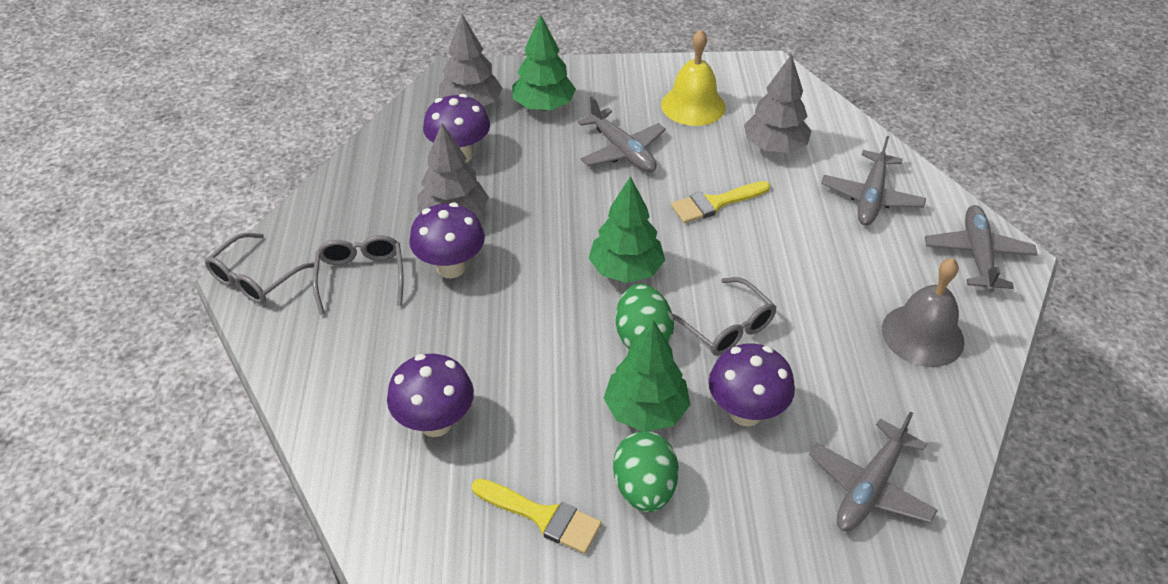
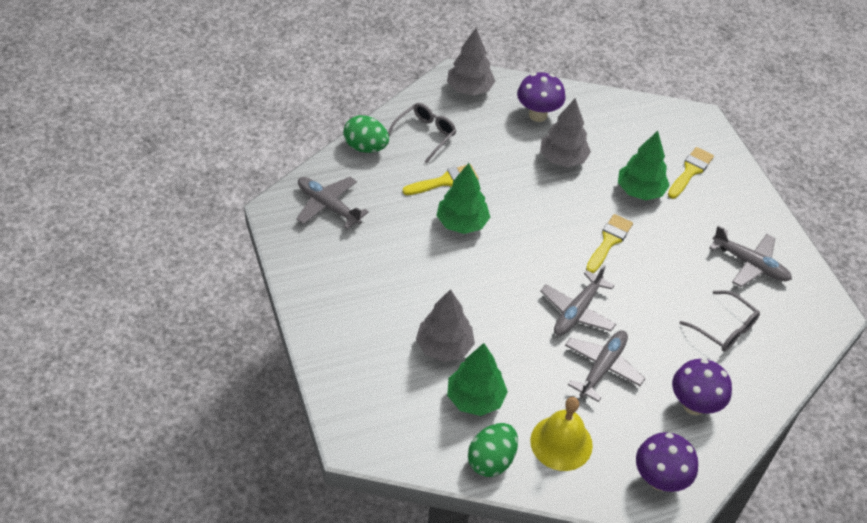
grey bell: [882,258,964,367] = 1 -> none = 0
grey glasses: [205,233,315,304] [313,235,404,315] [673,277,777,356] = 3 -> [388,103,456,164] [680,290,760,352] = 2
purple mushroom: [387,354,474,437] [409,203,485,278] [423,94,490,163] [709,343,795,426] = 4 -> [517,72,565,122] [636,432,698,492] [672,359,732,415] = 3
yellow brush: [472,478,602,554] [671,181,770,223] = 2 -> [403,164,479,195] [586,214,633,273] [668,147,714,199] = 3

